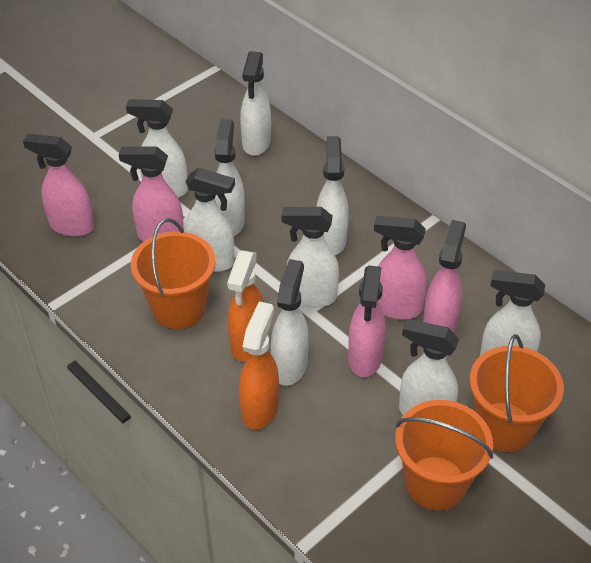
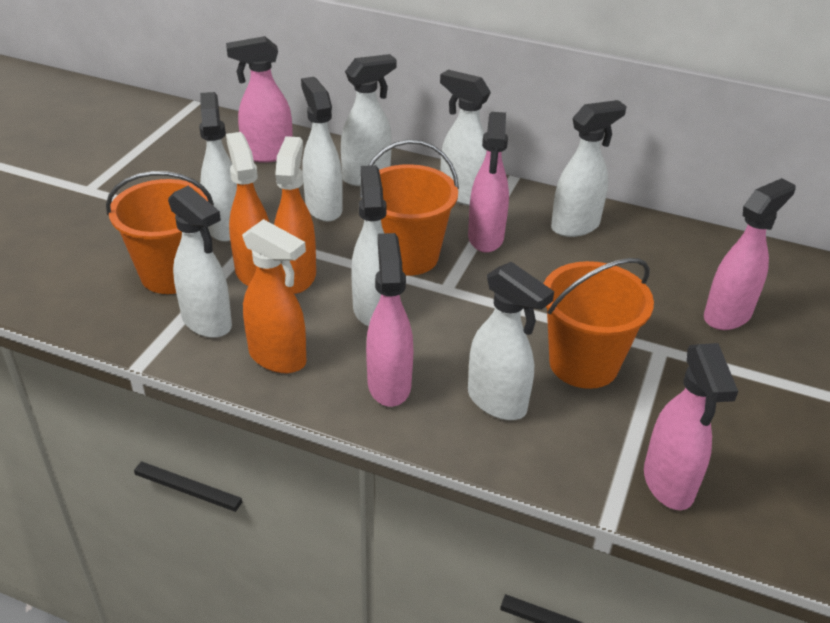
orange spray bottle: [227,251,264,361] [239,301,279,430] = 2 -> [226,132,269,286] [242,219,306,373] [274,136,316,294] = 3
white spray bottle: [126,99,188,198] [184,168,235,272] [215,119,245,236] [240,51,271,156] [271,259,309,386] [282,207,339,308] [317,136,349,255] [399,319,459,415] [480,270,545,356] = 9 -> [168,185,232,338] [199,92,237,242] [301,77,343,222] [341,54,396,186] [351,165,386,326] [440,70,491,206] [468,262,554,420] [551,100,627,237] = 8

